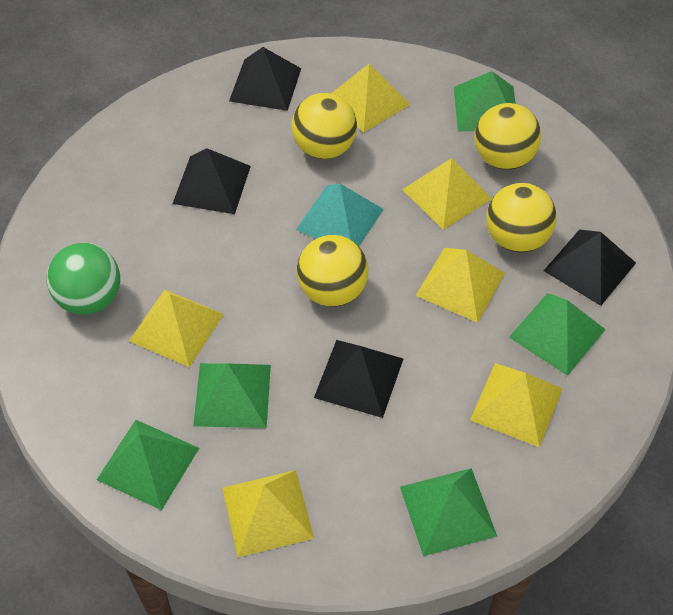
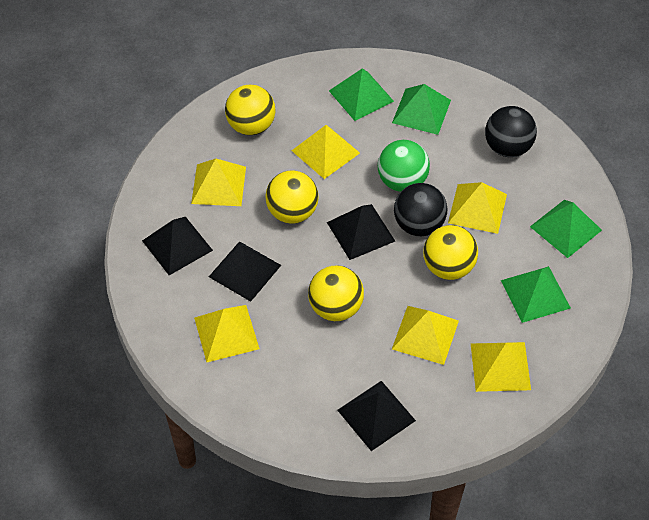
black ball: none = 0 -> [394,183,448,236] [485,106,537,157] = 2
green pyramid: [97,420,199,510] [193,363,271,428] [400,468,497,556] [454,71,516,131] [509,293,606,376] = 5 -> [329,68,394,121] [392,84,451,135] [501,266,571,323] [530,200,602,258] = 4
turquoise pyramid: [296,184,383,246] = 1 -> none = 0

